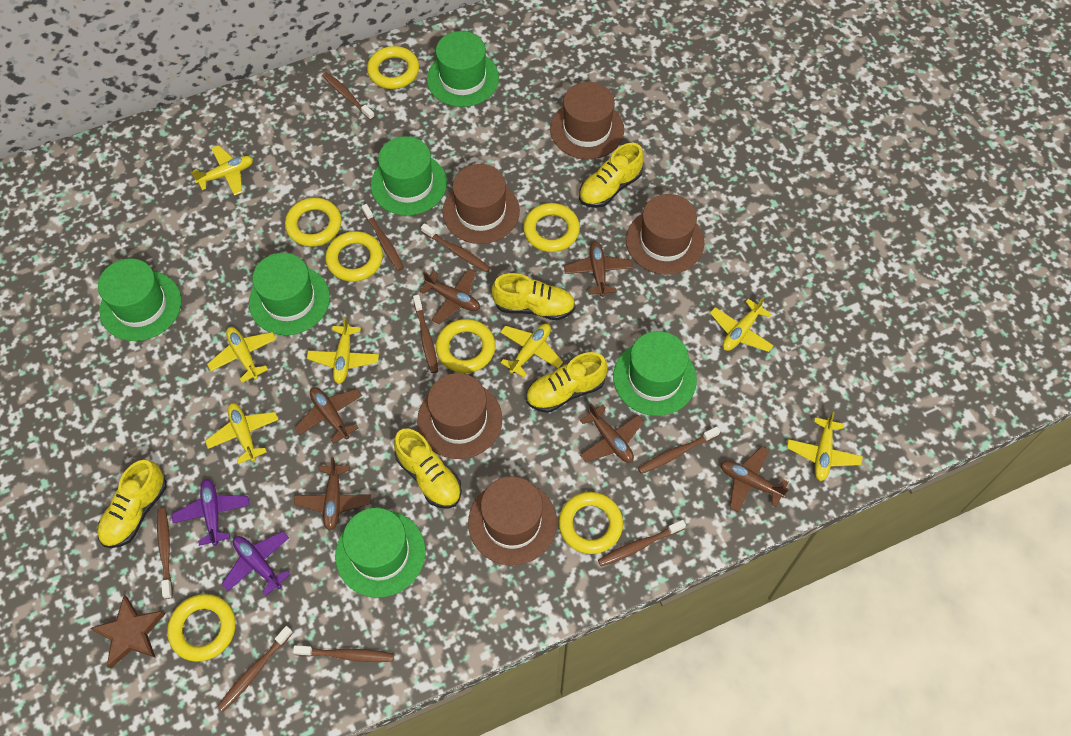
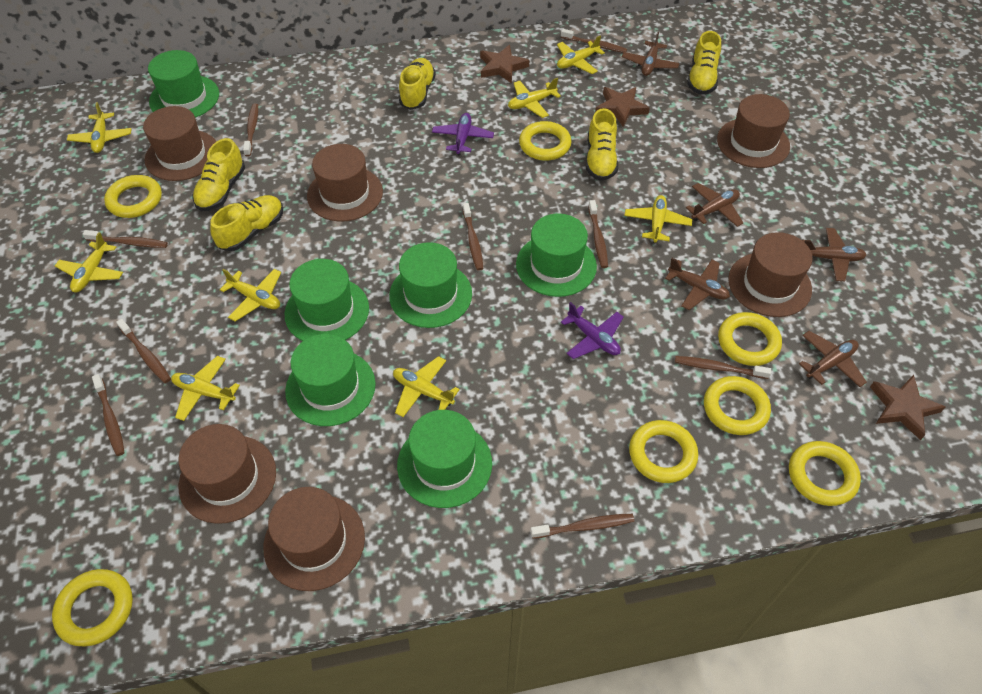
brown hat: [417,373,502,459] [442,164,520,244] [468,476,557,565] [550,82,624,159] [626,194,704,275] = 5 -> [143,106,216,181] [178,424,276,524] [264,487,365,591] [307,144,383,221] [717,94,790,168] [728,232,813,317] = 6
brown plane: [294,457,371,531] [295,387,362,444] [420,269,480,324] [564,241,633,297] [580,403,644,463] [720,446,789,512] = 6 -> [622,31,680,76] [665,258,730,310] [686,183,743,227] [799,331,867,387] [802,228,866,281] = 5
brown star: [90,595,165,669] = 1 -> [480,45,529,84] [595,87,650,127] [870,375,945,440] = 3
yellow plane: [191,145,253,196] [205,403,279,464] [207,327,276,383] [307,317,379,384] [500,323,563,378] [710,296,774,352] [787,412,863,481] = 7 -> [55,232,123,292] [67,102,132,153] [171,356,240,421] [220,269,281,322] [393,356,460,417] [508,78,561,118] [557,35,605,74] [624,195,692,244] = 8

